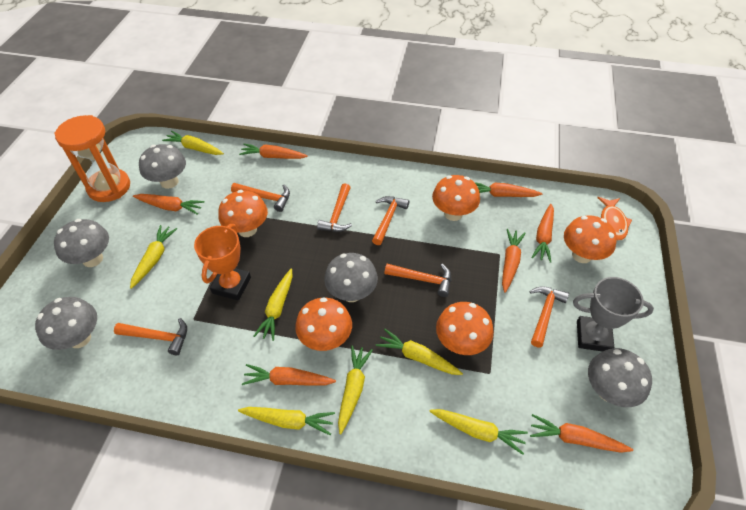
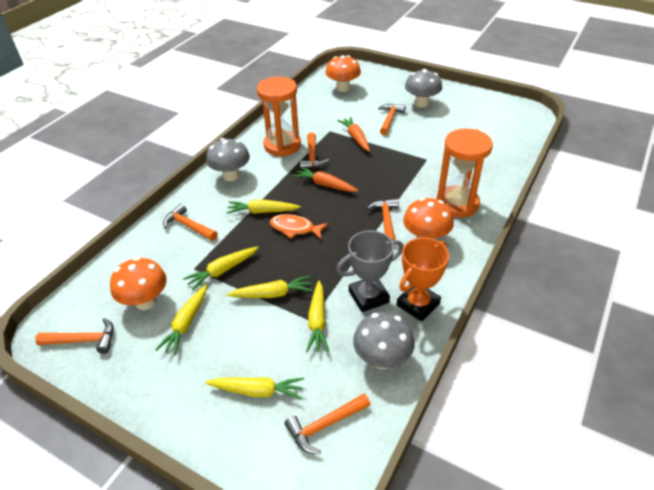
grey mushroom: [35,297,97,350] [54,219,109,267] [139,144,186,189] [324,253,378,302] [588,348,652,407] = 5 -> [206,138,250,181] [353,312,414,369] [405,69,442,108] = 3
orange carrot: [133,194,205,215] [239,144,308,159] [242,364,336,386] [474,182,542,197] [502,229,526,293] [530,414,633,453] [531,204,554,263] = 7 -> [293,167,358,192] [337,117,370,152] = 2
orange hourglass: [54,115,130,202] = 1 -> [257,77,301,157] [436,128,493,218] = 2
orange mushroom: [218,190,268,237] [295,297,352,351] [432,175,480,221] [436,302,494,355] [564,215,617,263] = 5 -> [110,257,167,310] [326,55,361,92] [403,198,454,240] = 3
yellow carrot: [130,225,177,289] [162,131,224,155] [238,407,335,435] [254,269,293,341] [338,345,373,434] [376,329,463,375] [429,409,528,455] = 7 -> [155,284,207,355] [183,246,259,290] [205,377,304,399] [226,200,300,214] [227,275,313,298] [306,281,329,352] = 6

